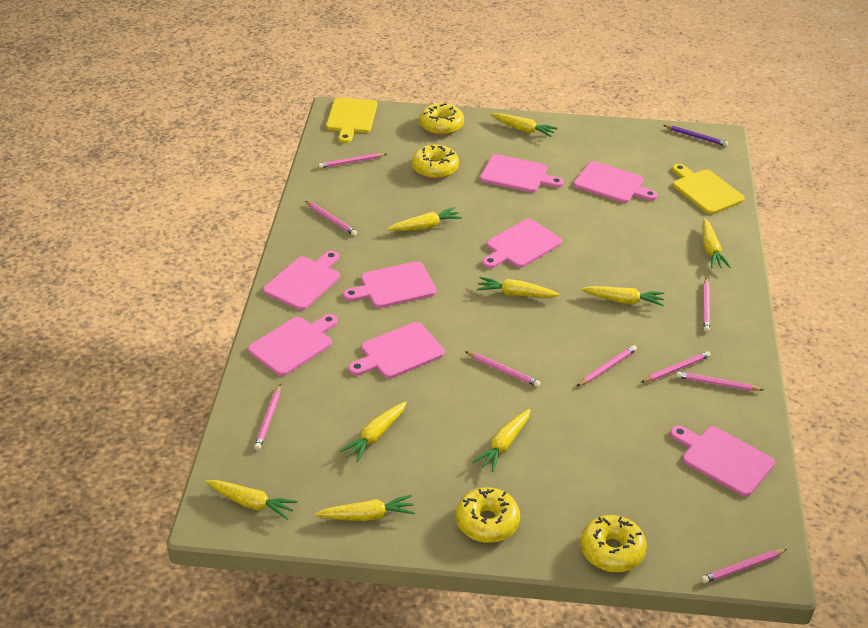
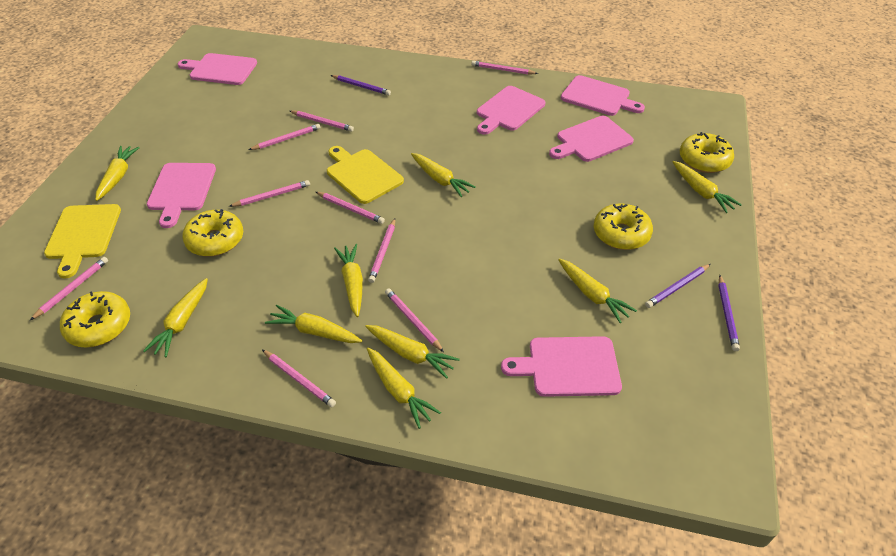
pink cutting board: [248,314,337,376] [263,251,340,310] [343,261,437,308] [348,322,445,378] [480,154,564,193] [482,219,562,269] [573,161,658,203] [670,425,775,497] = 8 -> [147,163,216,228] [178,53,257,85] [477,86,545,135] [501,336,622,397] [549,116,634,162] [561,75,645,116] = 6
purple pencil: [663,125,728,146] = 1 -> [330,75,391,95] [645,264,710,308] [718,275,740,351] = 3

